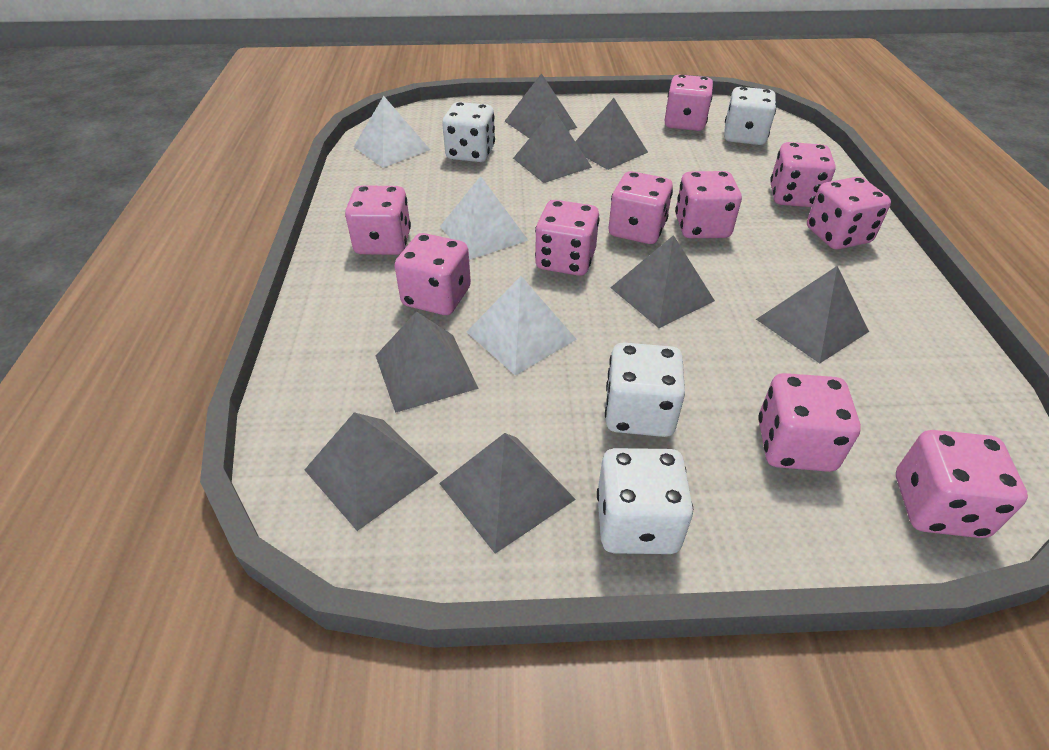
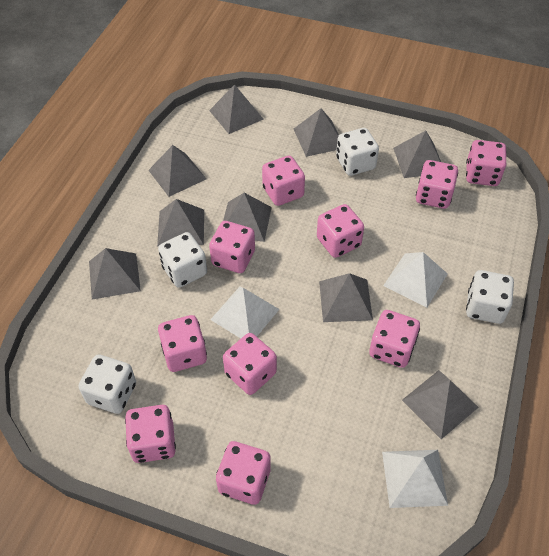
grey pyramid: [305,412,438,531] [376,311,479,413] [439,433,576,554] [504,73,577,138] [513,110,592,183] [575,98,648,170] [610,235,715,328] [756,266,869,364] = 8 -> [89,248,141,299] [148,145,206,197] [157,199,204,247] [209,84,264,134] [223,193,272,242] [294,108,339,157] [319,273,373,322] [393,131,441,178] [402,370,478,439] = 9

